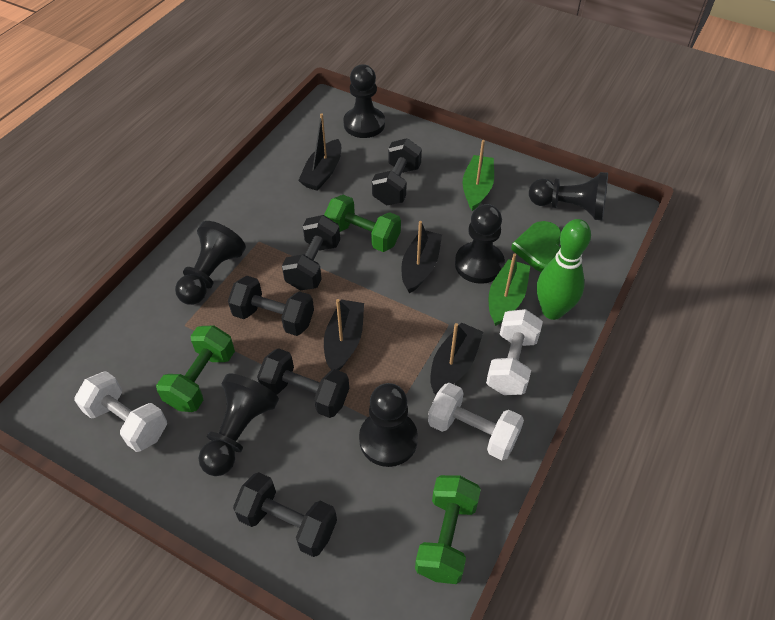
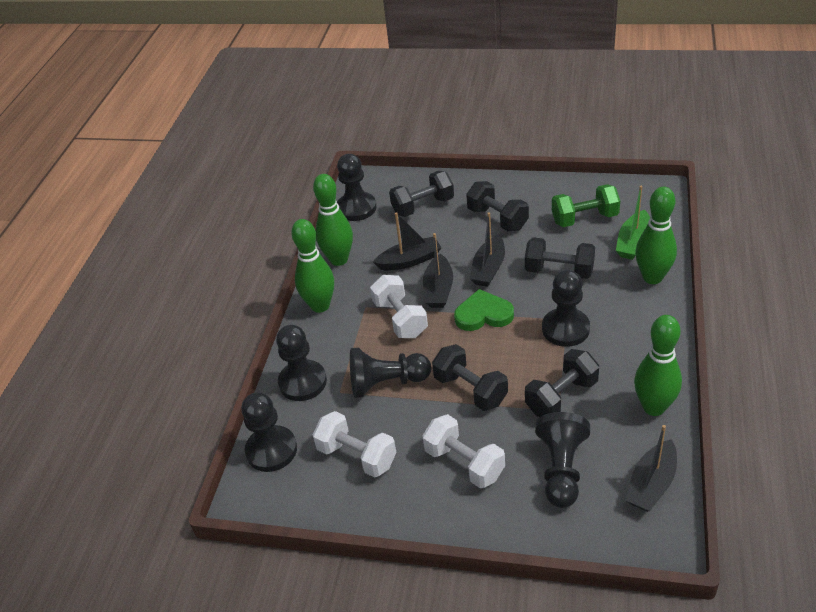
green boat: [463,140,494,211] [488,254,530,326] = 2 -> [616,186,650,260] = 1
green bowling pin: [537,219,591,320] = 1 -> [291,219,334,313] [313,174,353,266] [634,315,682,416] [635,187,677,284] = 4
green dumbbell: [156,325,235,412] [324,195,401,252] [415,475,481,584] = 3 -> [552,184,620,227] = 1

